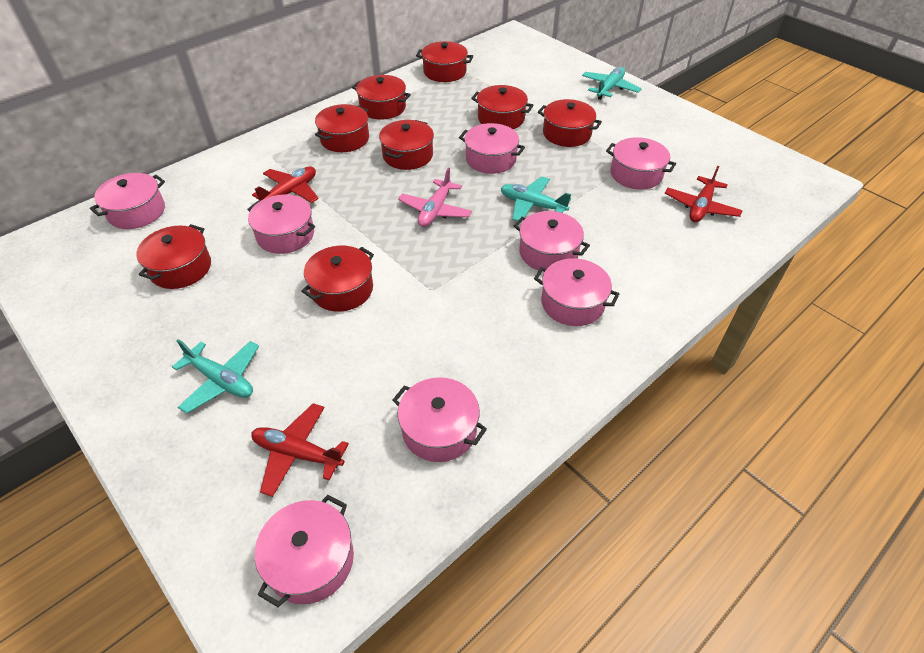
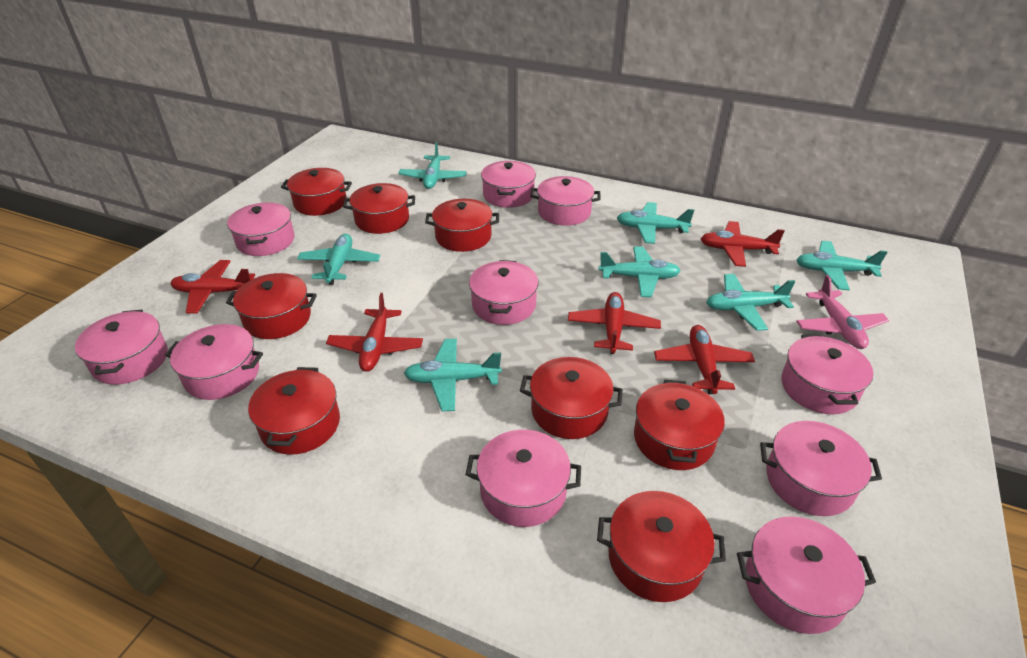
pink pot: [90,173,165,229] [247,194,315,254] [255,495,354,607] [393,377,487,462] [459,123,525,174] [514,211,590,272] [534,258,619,326] [606,137,676,190] = 8 -> [75,310,168,385] [165,324,263,400] [227,202,294,256] [465,430,581,527] [469,260,539,325] [481,161,536,208] [530,176,600,226] [737,516,876,634] [760,421,882,516] [781,335,873,414] = 10
red plane: [251,403,349,497] [252,167,319,203] [664,166,743,222] = 3 -> [170,260,255,314] [326,293,423,372] [568,292,661,354] [654,325,755,394] [700,221,785,267] = 5
turquoise plane: [172,339,259,414] [501,176,571,221] [582,67,641,100] = 3 -> [297,234,380,285] [398,142,467,189] [404,339,502,411] [599,246,681,297] [617,202,694,244] [706,274,795,331] [796,241,888,290] = 7

